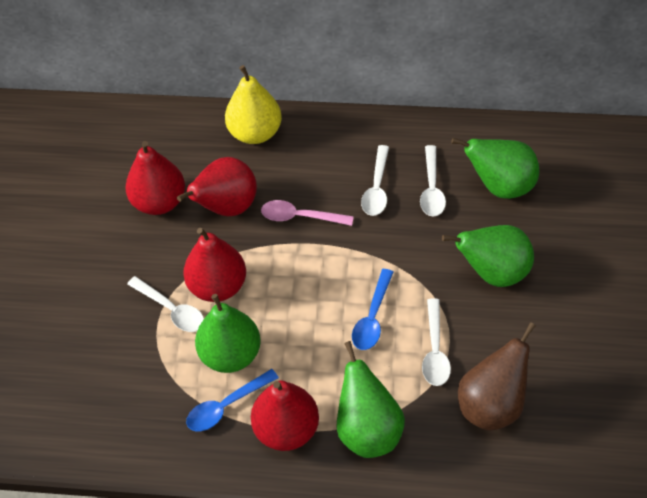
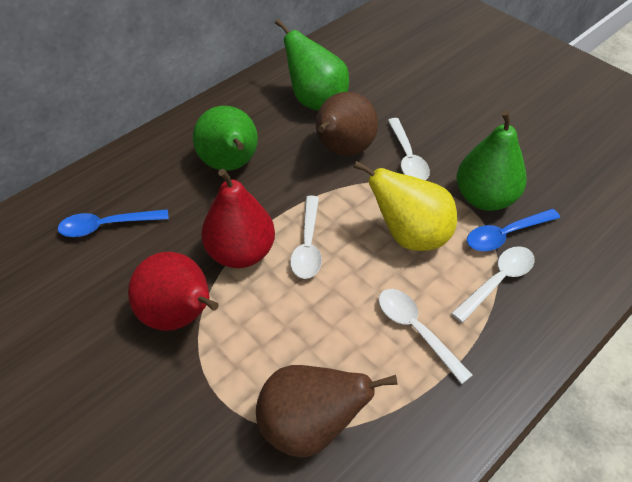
brown pear: [458,322,536,431] = 1 -> [256,365,398,457] [316,92,378,156] = 2
green pear: [195,294,261,373] [337,341,405,458] [442,225,534,287] [451,138,539,199] = 4 -> [193,106,258,171] [275,19,349,111] [457,110,527,211] = 3
pink spoon: [261,200,354,226] = 1 -> none = 0
red pear: [125,141,185,215] [177,157,257,216] [183,228,246,302] [251,380,319,451] = 4 -> [128,252,219,331] [201,169,275,268] = 2

